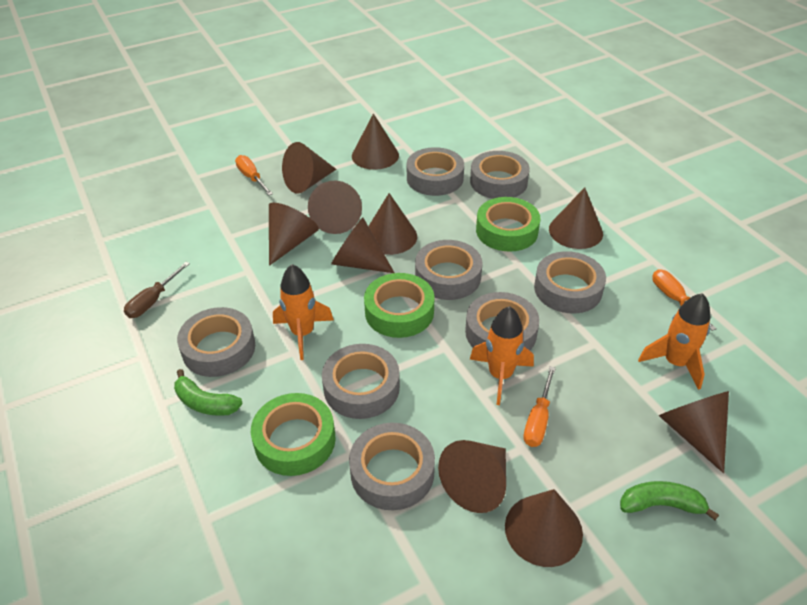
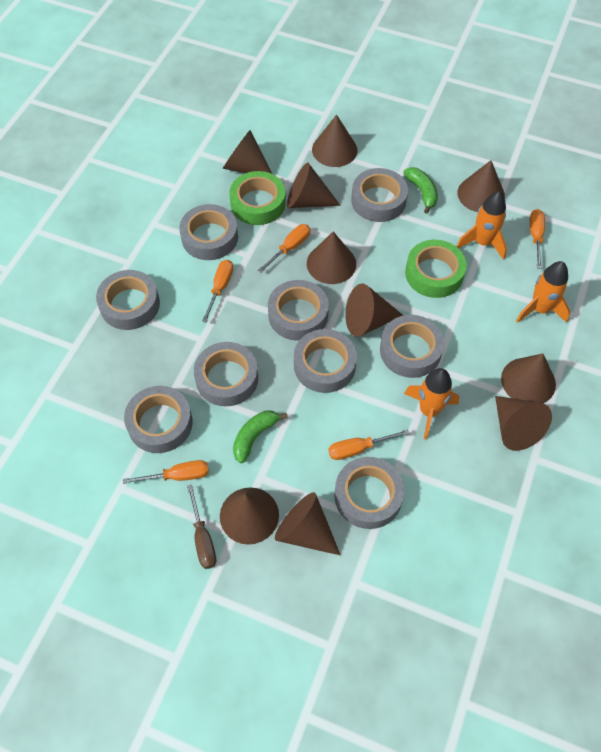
green tape: [251,393,336,476] [364,273,435,338] [476,197,540,252] = 3 -> [229,171,286,225] [405,240,467,298] = 2
grey tape: [177,307,255,377] [322,344,400,419] [349,423,435,510] [407,147,464,196] [415,240,483,300] [465,292,539,350] [470,151,530,199] [534,251,606,313] = 8 -> [96,270,160,330] [124,386,193,453] [179,204,238,260] [194,342,258,406] [268,280,329,341] [294,329,357,393] [335,457,404,529] [351,168,408,222] [380,315,444,378] = 9
orange screwdriver: [235,155,273,195] [523,366,556,447] [652,269,717,331] = 3 -> [123,460,209,484] [202,260,233,322] [258,224,310,273] [328,429,410,460] [530,209,545,269] = 5

